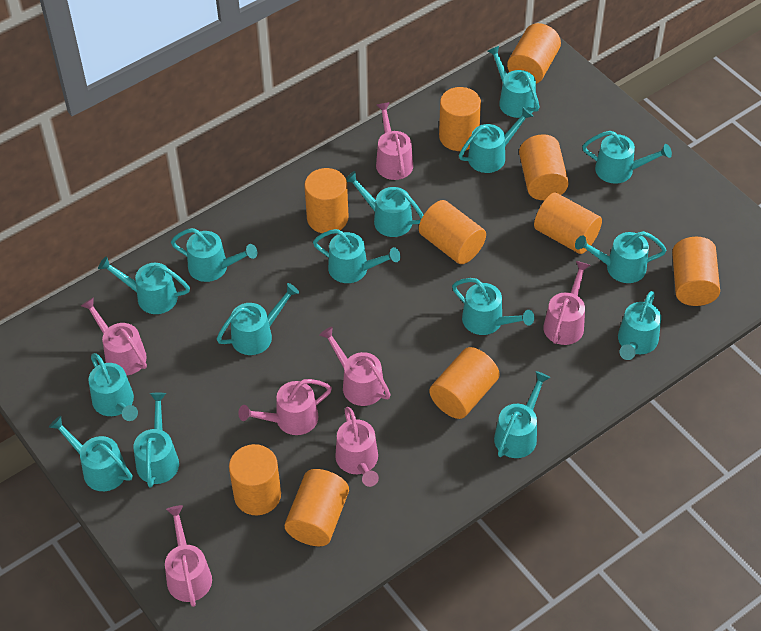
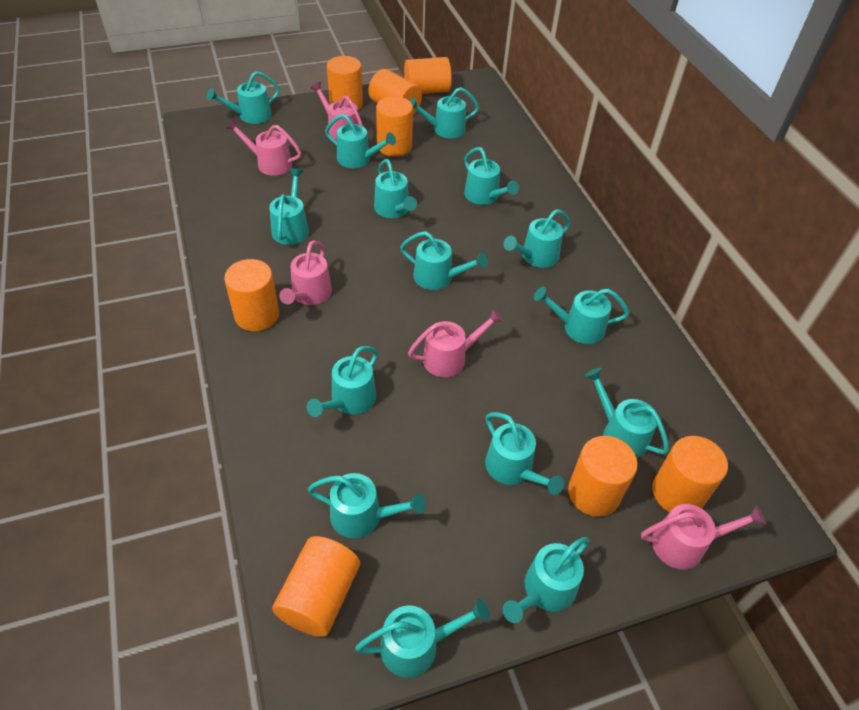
orange cylinder: [229,444,281,515] [284,469,349,546] [304,168,348,233] [419,200,486,264] [429,347,500,419] [439,87,481,151] [507,23,561,84] [519,134,569,200] [534,192,602,254] [672,237,720,306] = 10 -> [224,259,279,331] [272,536,360,637] [327,56,363,110] [368,69,422,114] [376,96,413,157] [404,57,452,94] [568,436,638,517] [652,436,728,512] = 8
pink watering can: [81,297,147,375] [165,505,212,607] [238,379,332,435] [319,327,391,406] [335,407,379,487] [376,102,413,180] [543,261,590,345] = 7 -> [226,119,301,176] [279,240,332,305] [310,82,363,141] [408,309,503,377] [641,504,766,570] = 5

